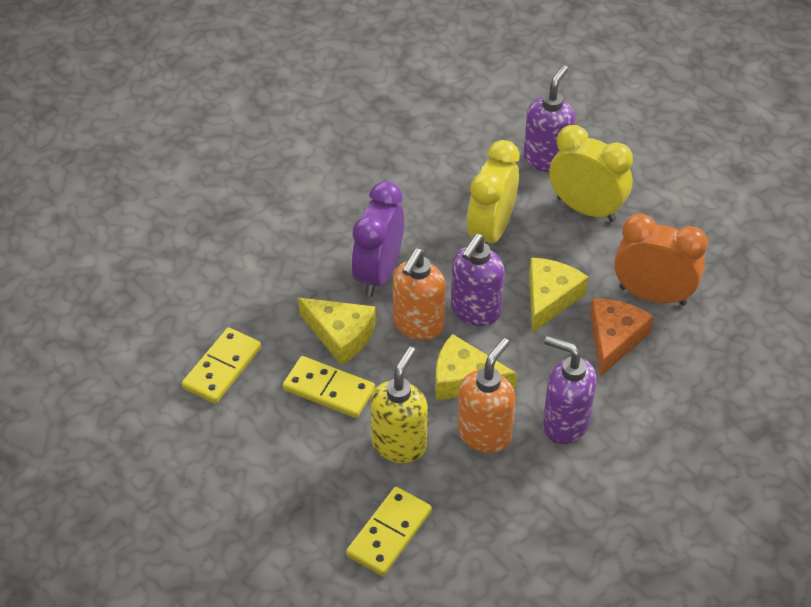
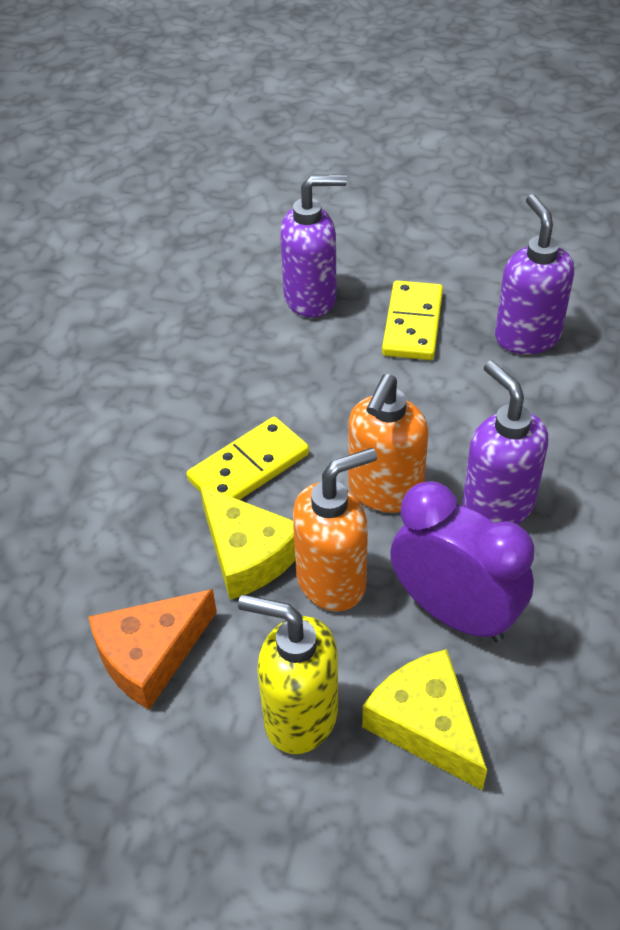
orange clock: [614,213,708,305] = 1 -> none = 0
yellow cheese: [298,298,376,365] [435,334,517,400] [529,258,588,333] = 3 -> [200,485,295,600] [362,649,487,791] = 2
yellow clock: [467,140,519,244] [549,125,633,222] = 2 -> none = 0
yellow domino: [182,328,261,404] [283,356,375,418] [346,487,432,576] = 3 -> [187,417,309,500] [382,280,443,360] = 2

